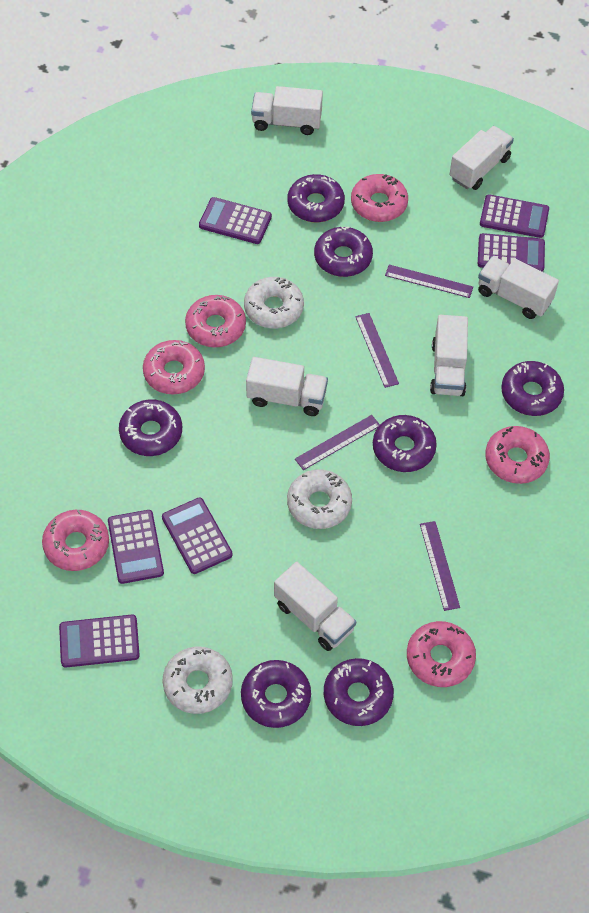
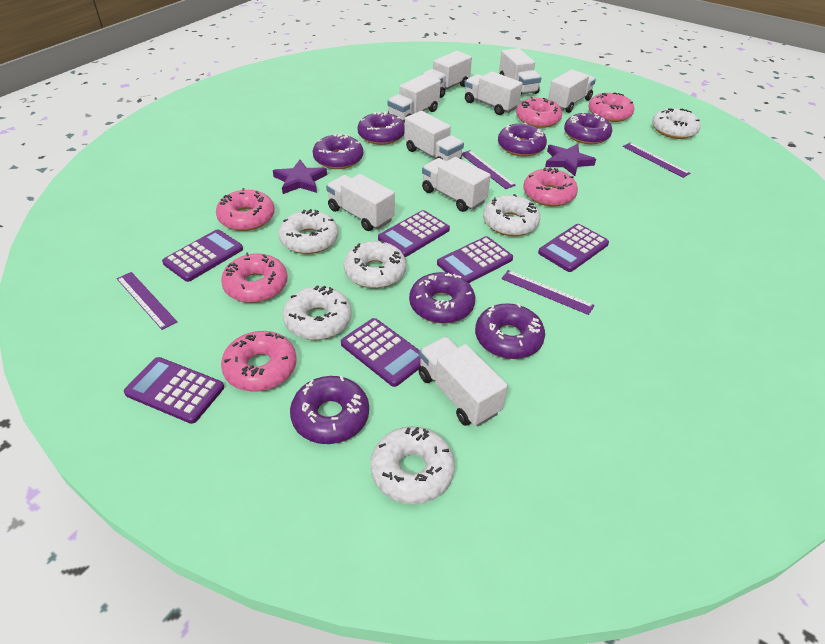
purple star: none = 0 -> [273,160,327,194] [545,144,596,176] = 2
white donut: [163,647,233,714] [244,277,304,328] [287,469,352,529] = 3 -> [278,209,339,254] [283,286,351,340] [344,240,406,288] [370,426,455,504] [483,194,540,236] [652,108,701,139] = 6
white truck: [246,357,328,416] [251,86,323,135] [274,562,356,651] [430,315,468,396] [450,126,514,190] [478,256,559,319] = 6 -> [326,174,395,231] [387,74,441,124] [404,111,464,161] [418,337,508,426] [422,51,472,98] [422,157,491,212] [465,71,523,115] [499,48,541,95] [548,69,596,113] = 9

